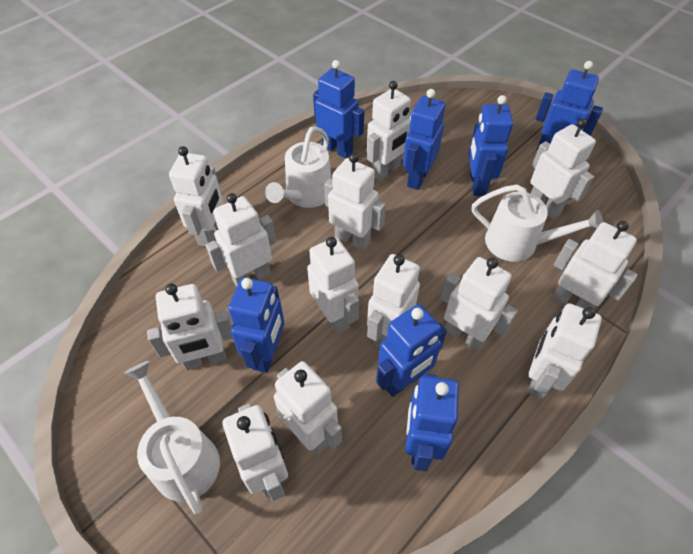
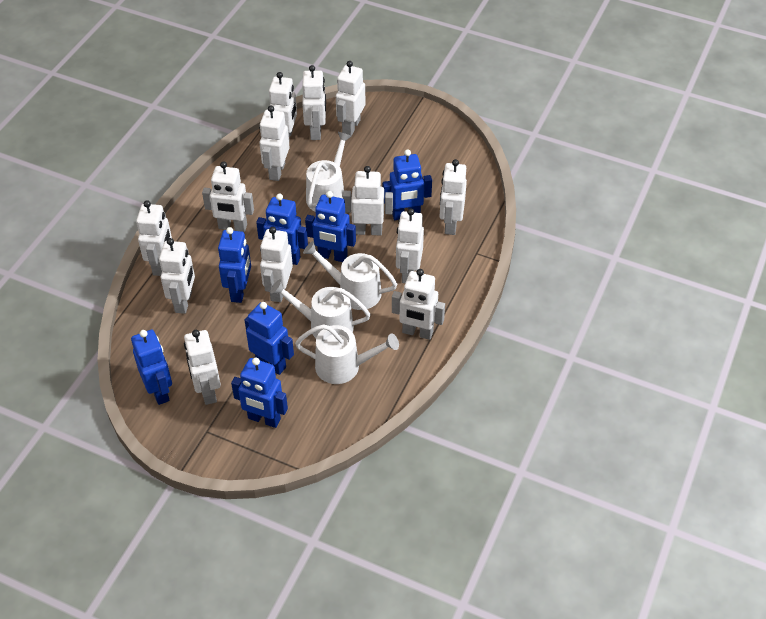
white watering can: [124,361,220,514] [265,126,332,208] [472,185,603,262] = 3 -> [270,280,371,338] [295,324,399,384] [303,241,397,310] [306,132,352,212] = 4

